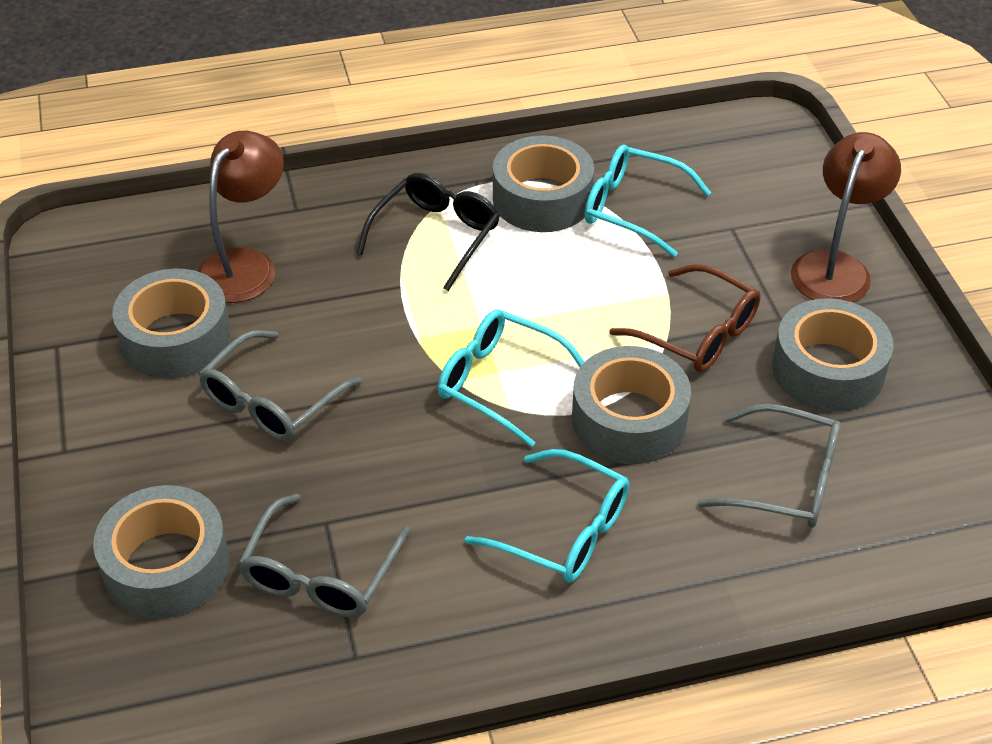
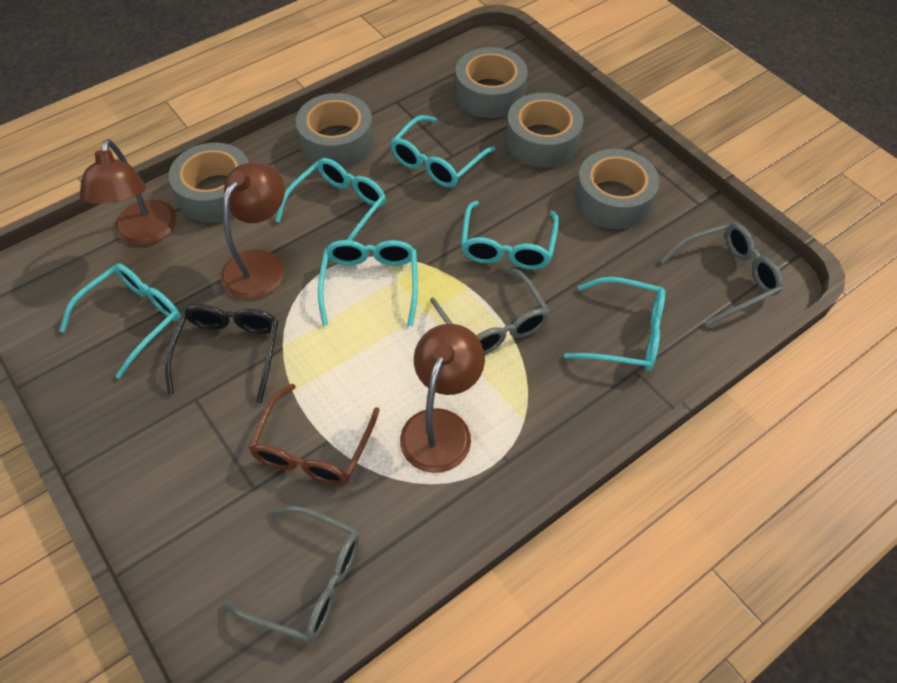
brown lamp: [197,131,284,303] [791,132,901,302] = 2 -> [80,139,176,246] [221,163,285,300] [400,324,485,473] = 3
turquoise glasses: [438,310,584,447] [465,449,629,583] [585,145,711,257] = 3 -> [59,263,180,379] [276,158,386,241] [318,240,418,326] [390,115,495,187] [461,201,559,270] [564,277,665,370] = 6

